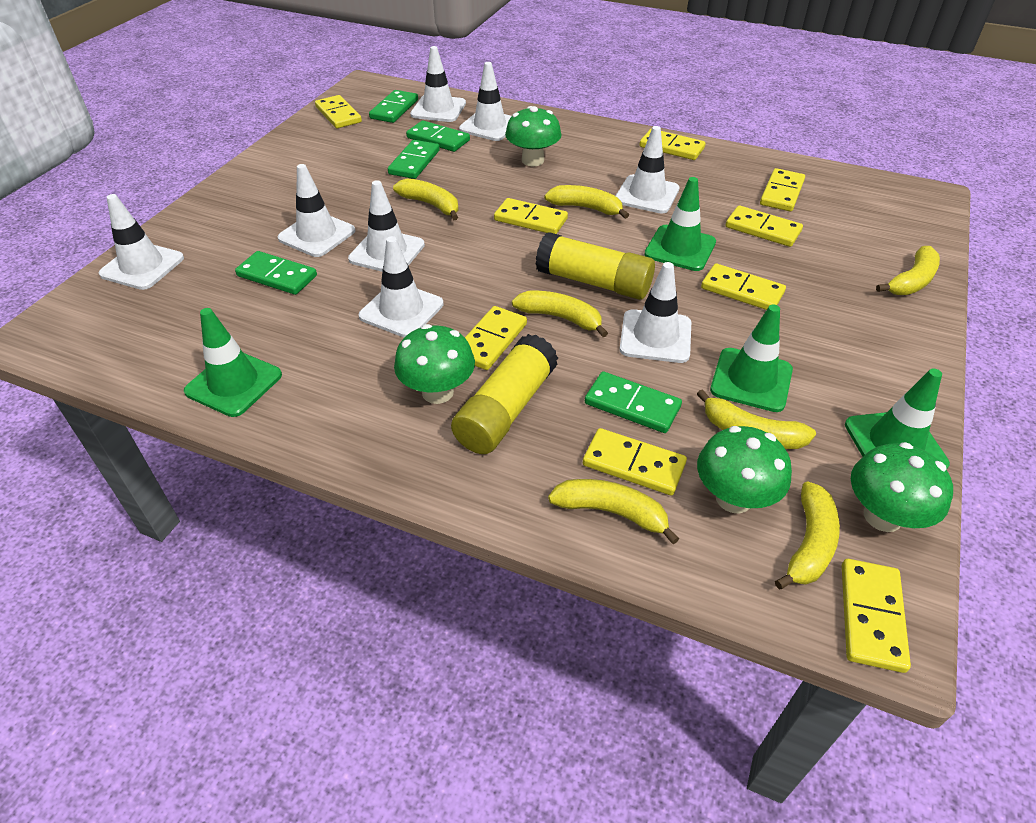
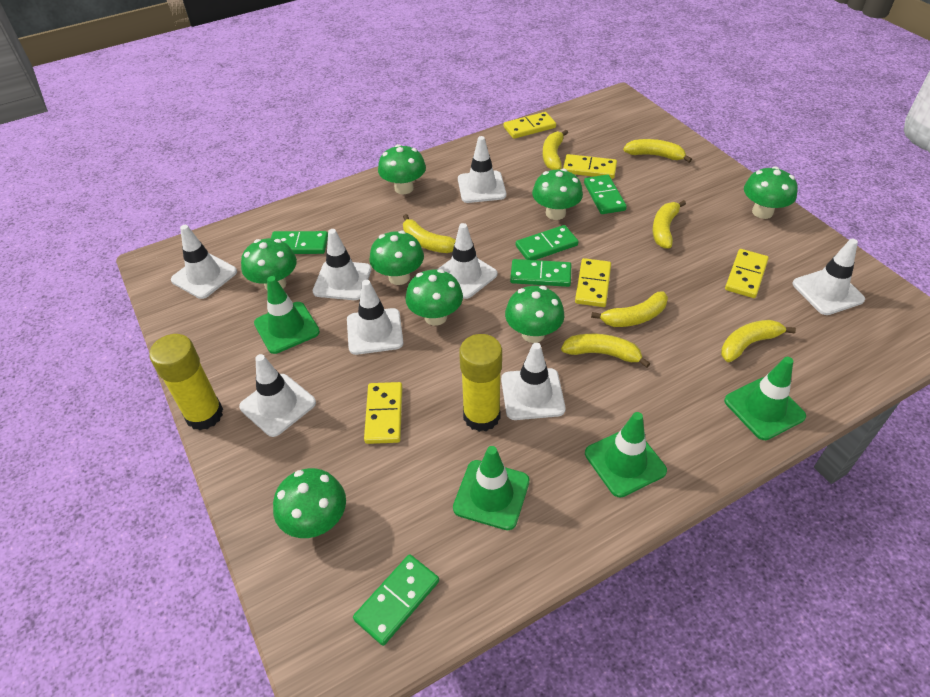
green mushroom: [394,324,475,404] [505,106,561,166] [697,426,792,513] [851,442,953,532] = 4 -> [241,238,297,290] [273,468,346,538] [369,231,424,285] [378,144,426,194] [405,269,463,326] [505,286,564,343] [532,169,583,220] [744,166,798,219] = 8
yellow domino: [315,95,362,128] [465,306,527,370] [494,198,568,234] [583,428,687,495] [640,129,706,160] [701,263,786,310] [726,205,803,247] [760,168,805,211] [842,559,911,673] = 9 -> [364,382,402,444] [504,112,556,139] [563,154,617,179] [575,258,611,307] [725,249,769,298] = 5

